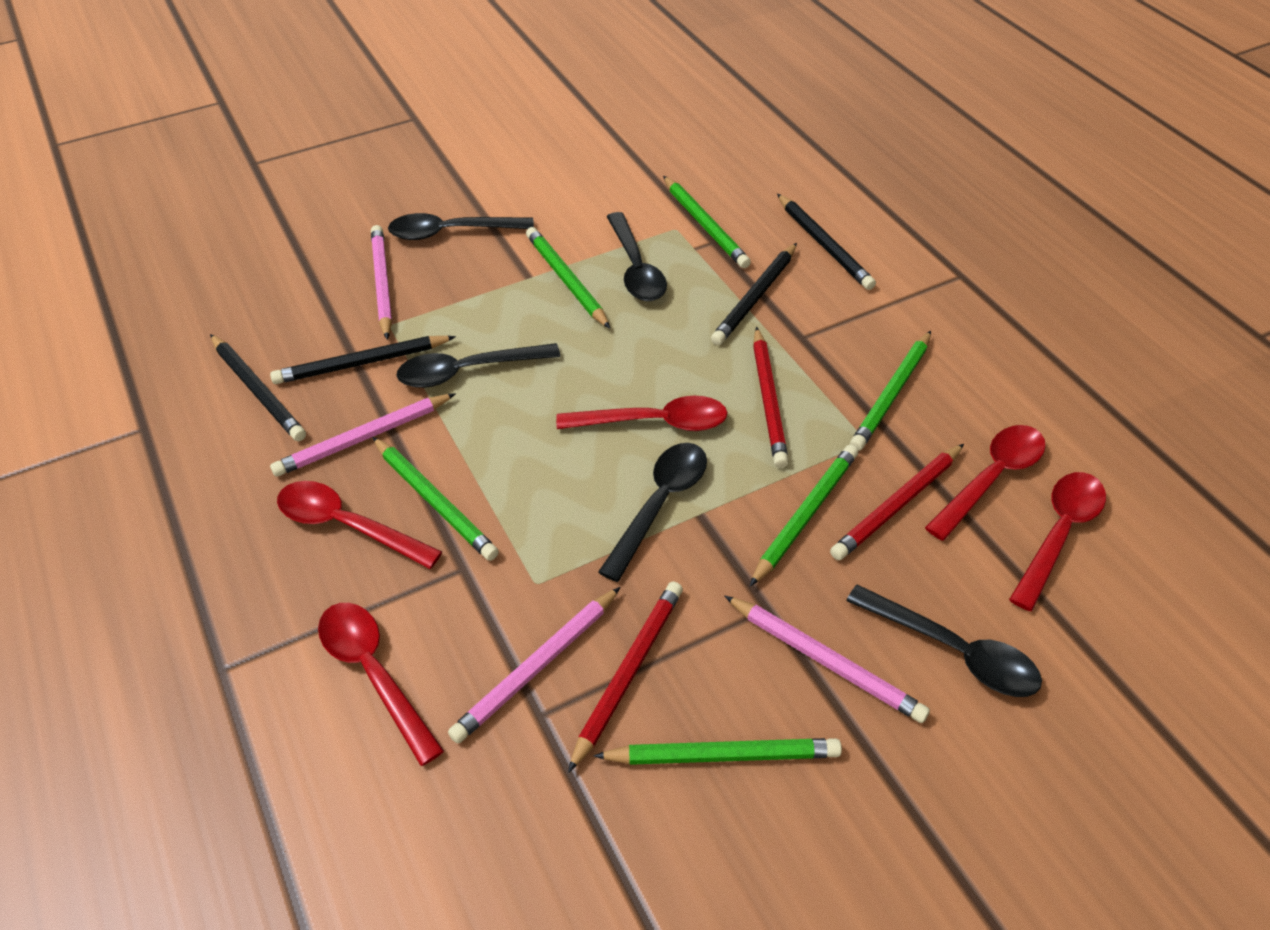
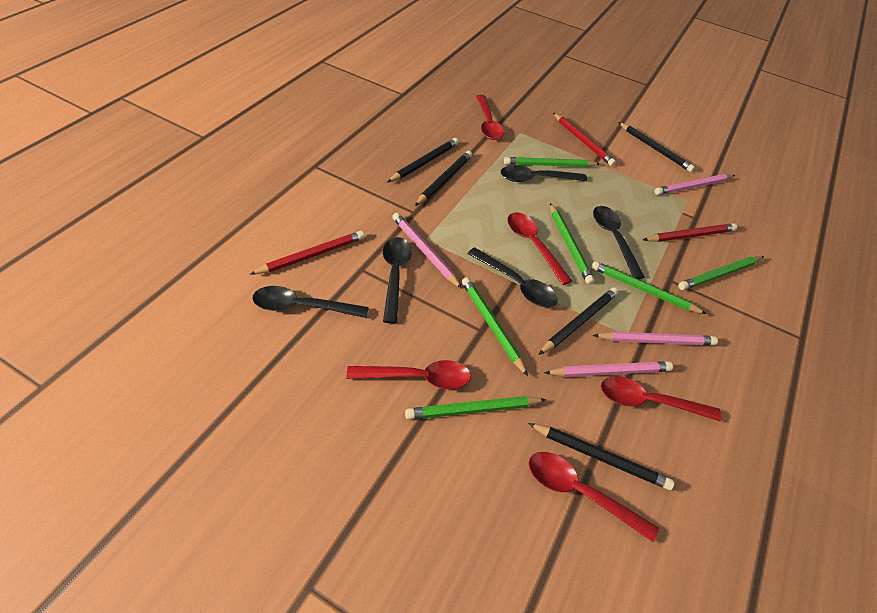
black pencil: [210,334,306,441] [270,336,456,384] [711,243,797,345] [777,194,876,290] = 4 -> [387,138,459,183] [415,151,472,206] [528,423,675,490] [538,287,619,355] [618,122,695,172] = 5

